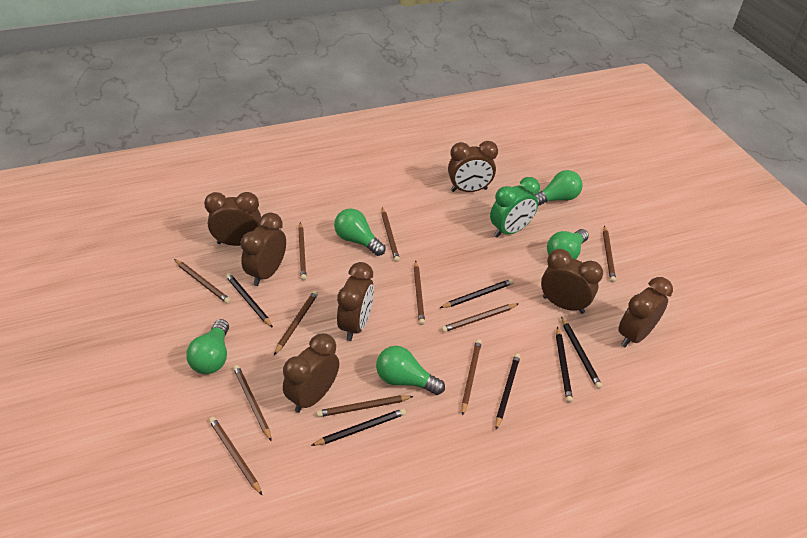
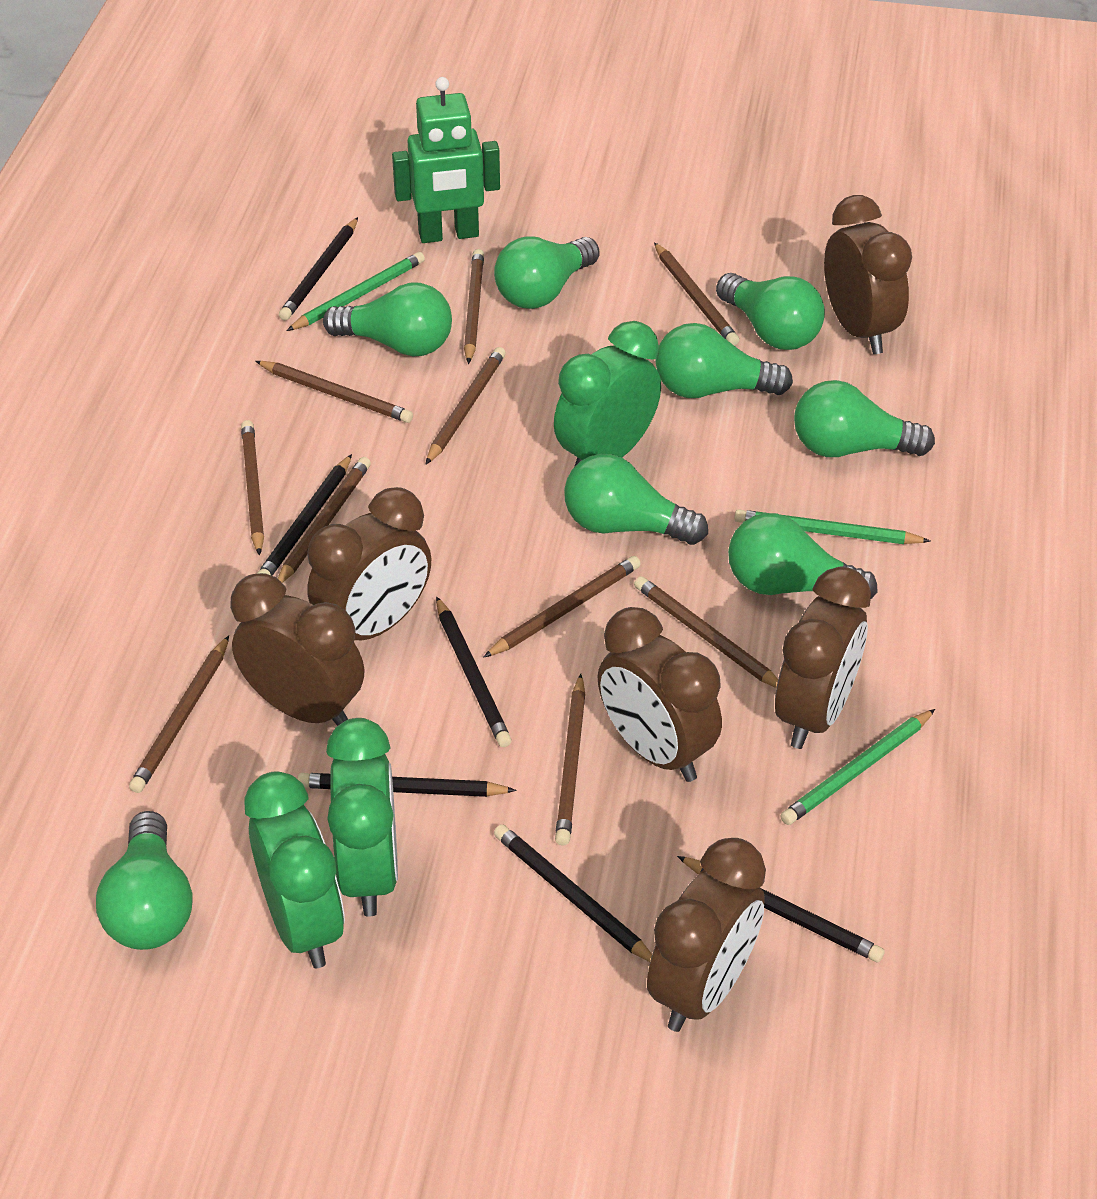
brown clock: [204,192,261,246] [240,213,286,286] [283,333,339,413] [337,262,374,341] [448,141,498,192] [541,249,603,314] [618,277,673,347] = 7 -> [230,573,364,726] [307,487,431,640] [598,607,722,782] [647,838,766,1032] [775,567,871,749] [824,195,912,354] = 6
brown pencil: [174,259,231,304] [209,417,262,495] [233,365,272,442] [274,290,318,355] [298,222,307,281] [316,395,414,417] [381,207,400,262] [414,260,425,325] [441,304,518,332] [461,339,482,416] [603,225,616,282] = 11 -> [129,636,229,793] [241,420,264,556] [256,361,413,423] [278,457,371,583] [425,347,506,465] [464,249,484,364] [483,556,641,658] [555,674,586,846] [634,576,778,688] [654,242,739,346] = 10
green clock: [490,177,540,238] = 1 -> [244,771,345,968] [326,718,398,917] [554,321,661,467] = 3
green light bulb: [186,319,229,374] [334,208,386,256] [376,346,445,395] [535,170,583,206] [547,229,589,259] = 5 -> [96,811,193,950] [323,283,452,356] [494,236,600,309] [564,454,708,545] [655,323,793,398] [716,273,825,350] [728,513,877,599] [794,380,935,457] = 8
green pencil: none = 0 -> [287,252,425,331] [734,509,931,544] [780,709,935,825] = 3
green robot: none = 0 -> [392,77,500,243] = 1

